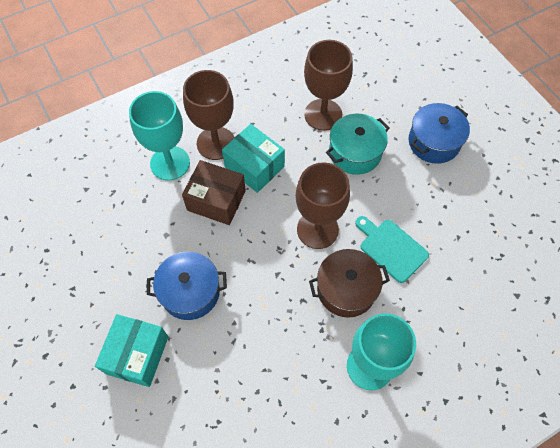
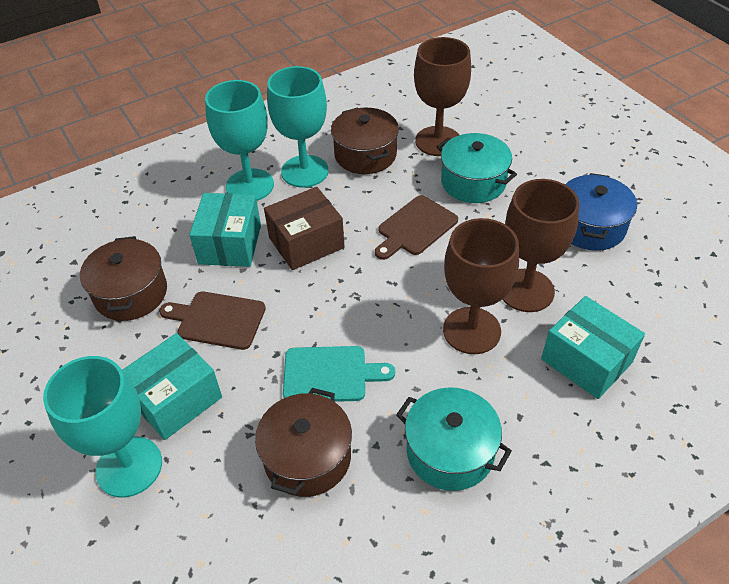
blue pot: [147,252,227,320] [408,103,470,164] = 2 -> [565,173,637,251] = 1
brown cutting board: none = 0 -> [159,291,266,350] [375,195,458,260] = 2
brown pot: [309,249,390,318] = 1 -> [80,236,167,321] [255,388,352,497] [331,108,399,174] = 3
turquoise box: [95,314,168,387] [222,124,285,193] = 2 -> [122,333,222,440] [189,193,261,267] [541,296,645,399] = 3
turquoise goblet: [129,91,190,181] [347,313,416,391] = 2 -> [43,356,162,497] [205,80,274,201] [267,66,329,188] = 3
turquoise pot: [326,114,389,175] = 1 -> [396,387,512,491] [437,133,517,203] = 2

